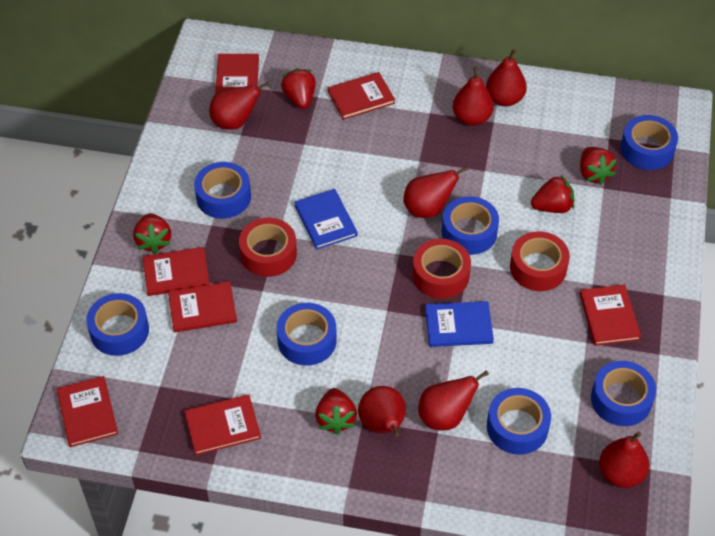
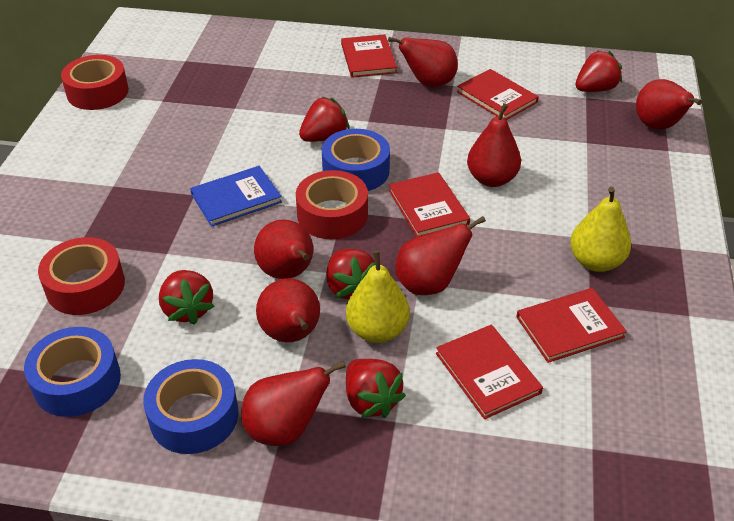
blue book: [295,189,358,250] [425,301,494,347] = 2 -> [190,166,282,227] = 1
blue tape: [86,293,149,356] [194,162,251,219] [277,303,337,366] [442,196,499,255] [487,388,551,455] [591,361,656,426] [621,115,678,170] = 7 -> [24,327,121,417] [143,359,238,454] [322,129,390,191] = 3
red book: [57,376,118,447] [143,247,210,296] [168,281,237,332] [184,394,261,455] [215,54,259,94] [328,72,395,120] [579,285,641,346] = 7 -> [341,34,397,78] [389,172,470,237] [436,325,543,419] [457,69,539,120] [516,288,627,363] = 5
yellow pear: none = 0 -> [346,250,410,343] [570,187,631,272] = 2

